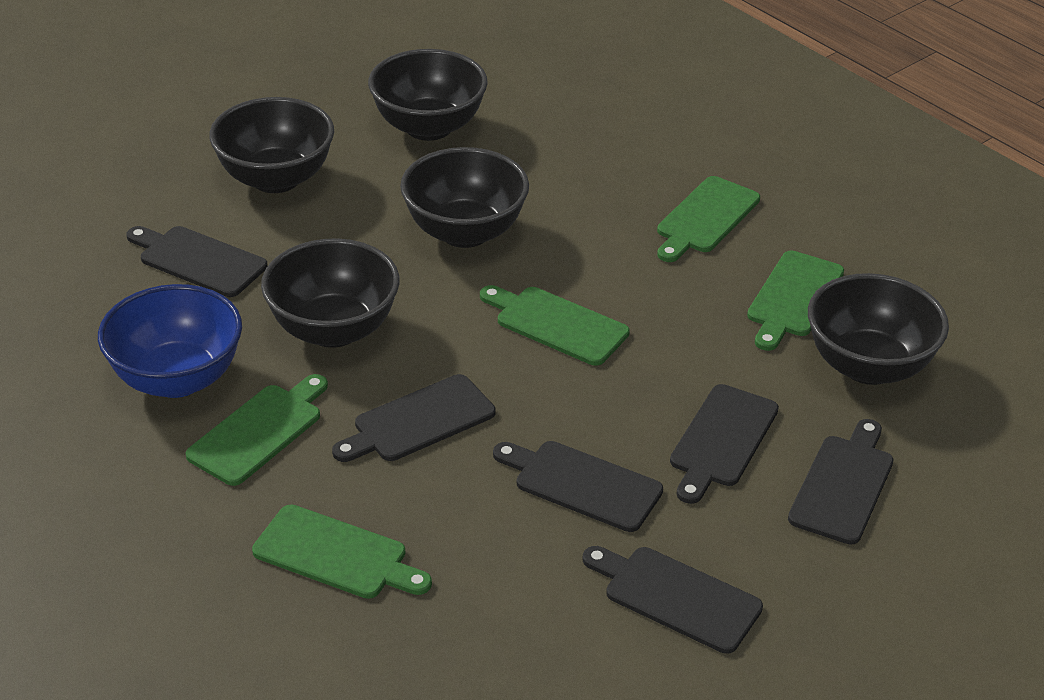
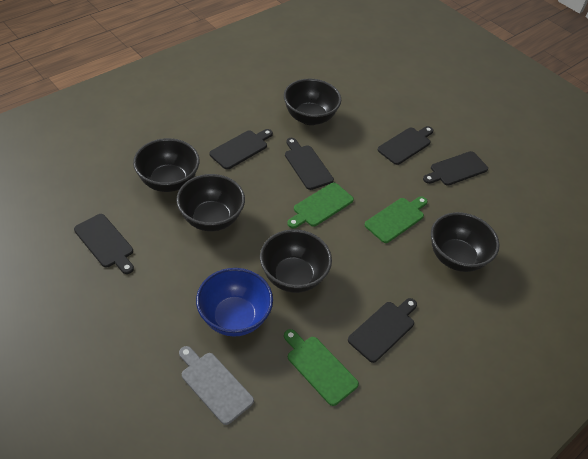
green cutting board: [185,374,328,486] [252,505,432,599] [480,285,630,366] [657,176,760,262] [747,250,844,351] = 5 -> [284,329,359,406] [287,183,354,228] [365,196,428,243] = 3
grey cutting board: none = 0 -> [179,346,254,425] = 1

